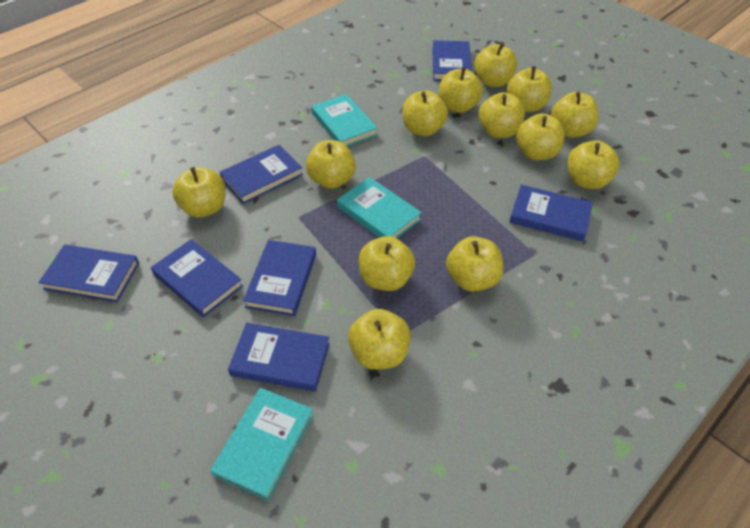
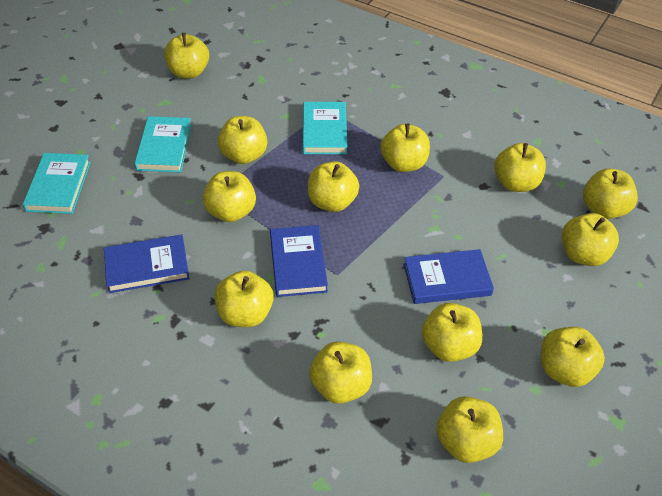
blue book: [38,244,139,302] [151,239,243,317] [220,145,303,204] [228,323,330,392] [243,240,316,316] [432,41,472,81] [509,185,593,242] = 7 -> [104,234,190,293] [270,225,328,297] [404,249,494,304] = 3

